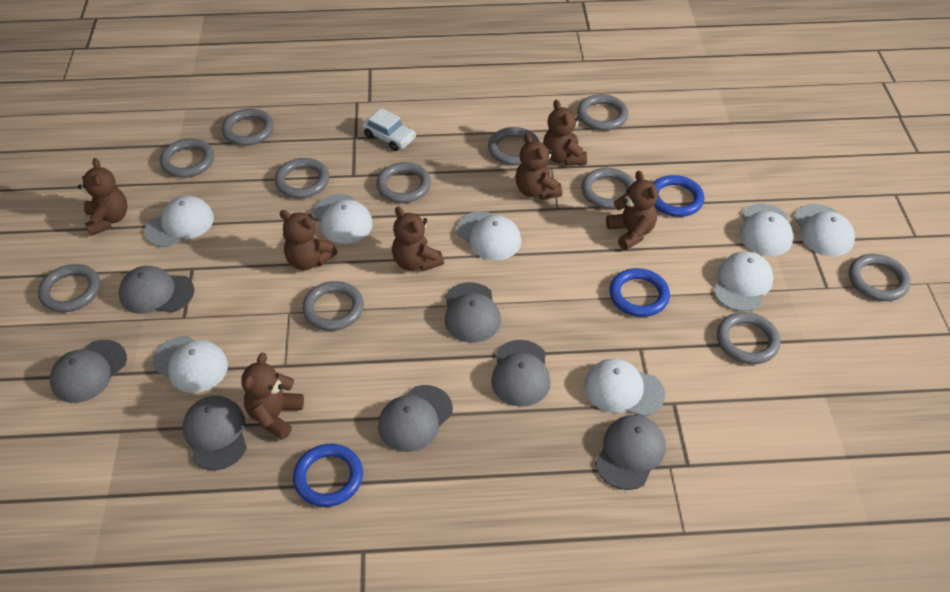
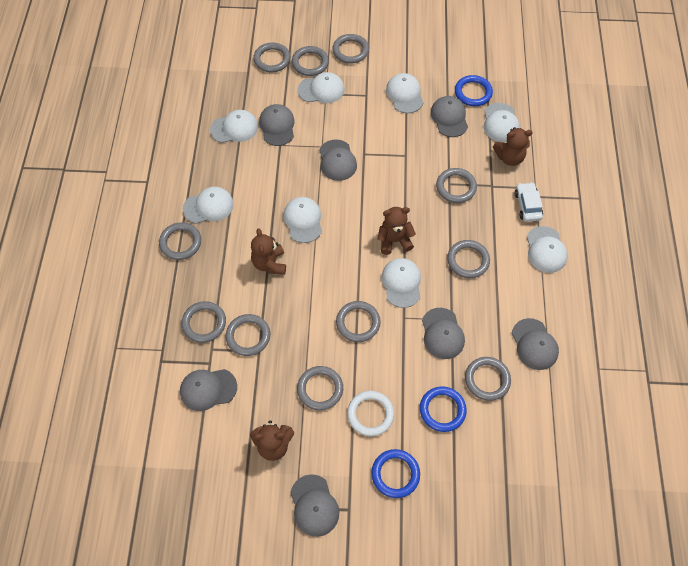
brown teddy bear: [78,158,128,236] [242,353,304,440] [280,210,337,270] [392,207,444,271] [515,134,562,199] [543,100,587,166] [606,171,658,250] = 7 -> [250,420,294,461] [251,228,286,275] [378,207,416,255] [493,127,533,166] = 4
white ring: none = 0 -> [347,391,394,436] = 1

